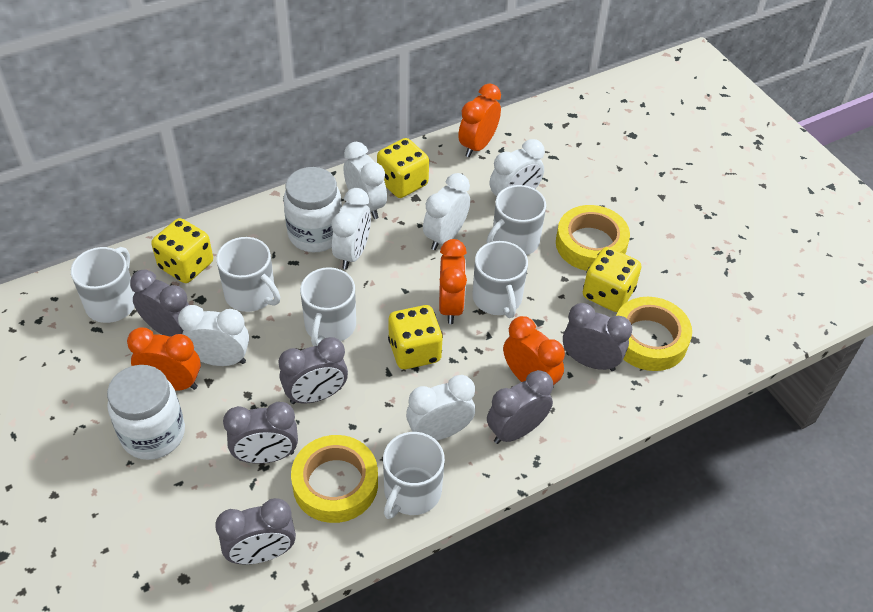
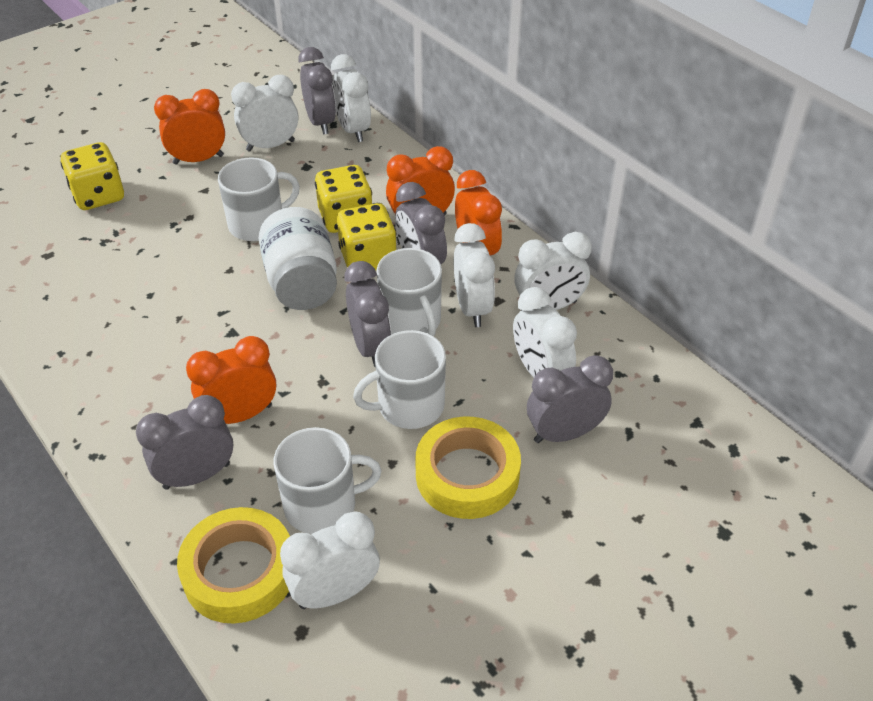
grey clock: [130,269,189,337] [215,498,296,564] [223,402,298,464] [278,337,348,404] [487,370,553,444] [563,303,632,371] = 6 -> [136,395,233,489] [298,47,336,135] [344,261,391,367] [395,182,447,264] [527,355,613,443] = 5
white jar: [107,365,185,460] [284,167,342,252] = 2 -> [258,207,337,310] = 1
white mug: [71,247,135,323] [216,237,280,312] [300,267,356,346] [383,432,445,519] [472,241,528,318] [487,185,546,255] = 6 -> [218,157,300,241] [274,427,381,534] [353,330,446,429] [377,248,442,336] = 4
yellow dice: [151,218,213,283] [377,138,429,198] [388,305,443,369] [583,247,641,312] = 4 -> [60,142,124,210] [315,165,372,233] [337,203,396,270] = 3
yellow tape: [291,435,378,523] [556,205,630,271] [616,297,692,371] = 3 -> [177,507,290,624] [415,417,521,519] = 2

